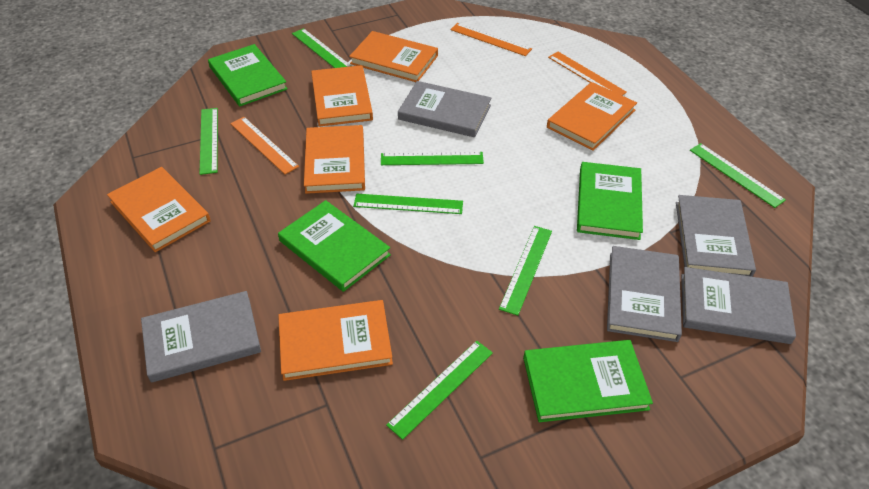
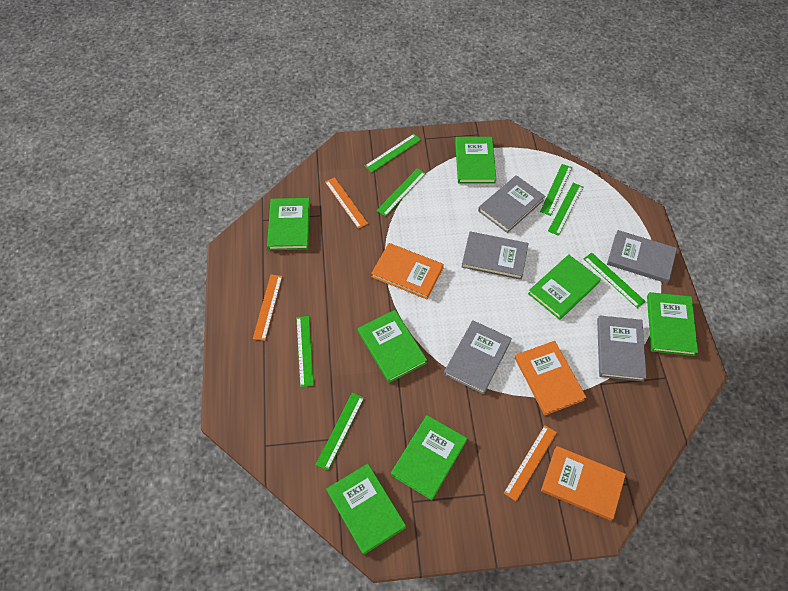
green book: [208,44,288,106] [278,200,391,292] [523,340,653,422] [577,162,643,240] = 4 -> [267,198,310,250] [327,464,406,555] [358,310,427,383] [391,415,467,500] [455,137,496,184] [528,254,601,320] [647,292,698,356] = 7
orange book: [107,167,211,252] [278,300,393,381] [304,125,365,194] [311,65,373,127] [349,31,438,82] [547,82,637,151] = 6 -> [371,243,444,299] [515,341,586,415] [541,446,626,521] = 3

